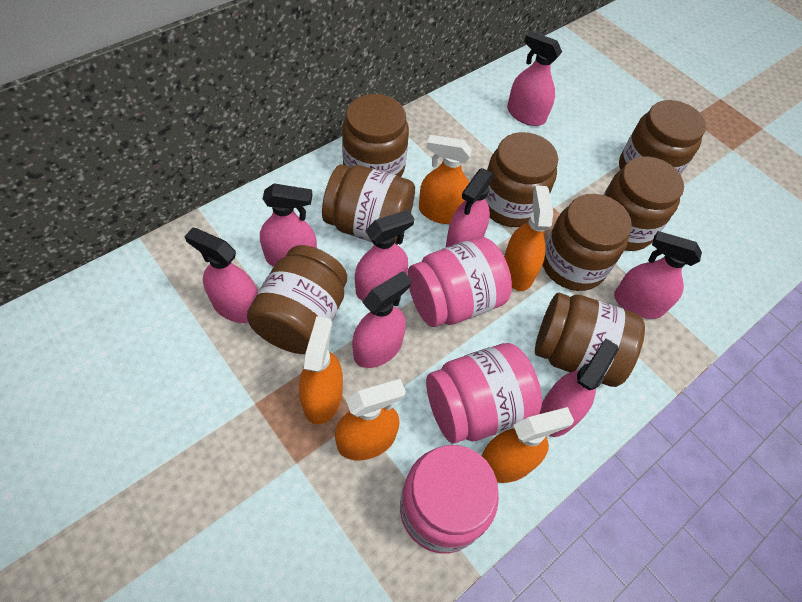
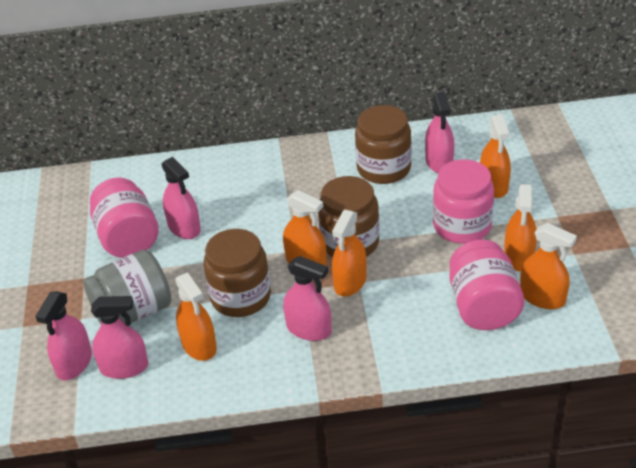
brown jar: [247,245,347,354] [322,164,415,245] [342,94,409,177] [485,132,558,227] [535,293,645,387] [543,194,632,291] [603,156,684,251] [619,100,706,175] = 8 -> [203,229,271,317] [318,176,379,257] [355,105,411,184] = 3
grey jar: none = 0 -> [83,250,172,324] = 1
orange spray bottle: [299,316,343,424] [335,379,406,460] [419,135,472,224] [481,407,574,483] [504,185,553,291] = 5 -> [175,272,217,361] [283,190,327,266] [332,210,366,297] [480,114,511,198] [504,184,537,272] [520,223,577,309] = 6
pink spray bottle: [184,228,258,323] [260,183,317,267] [352,271,411,368] [355,210,414,301] [446,168,494,247] [507,31,562,126] [539,339,619,437] [614,231,702,319] = 8 -> [35,292,92,380] [91,296,148,379] [162,157,201,239] [283,256,332,341] [425,92,454,173] = 5

